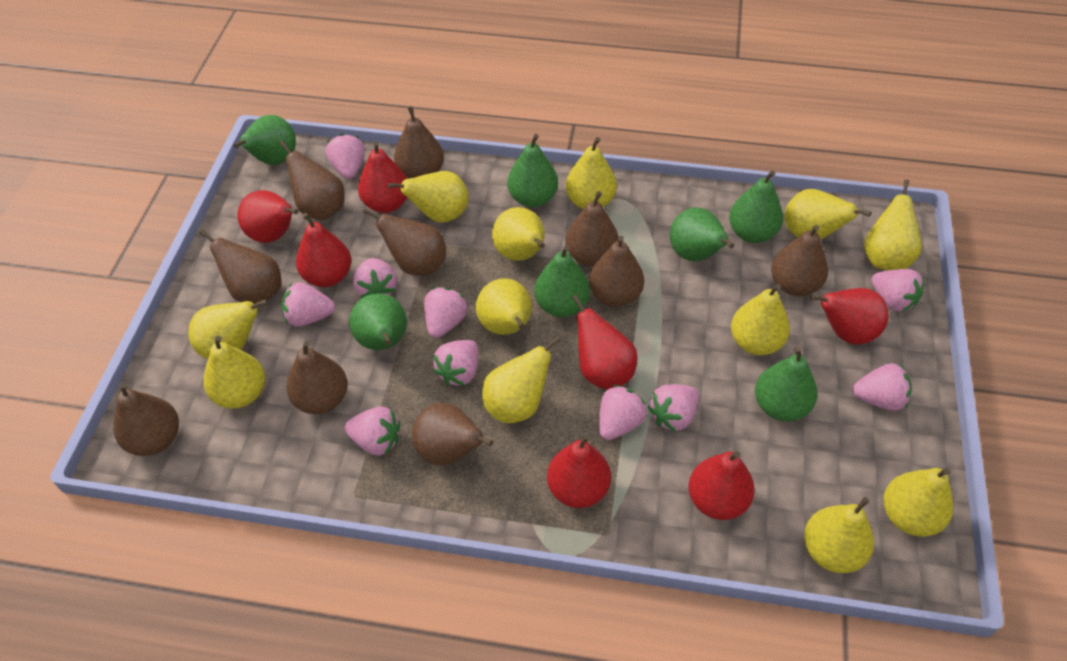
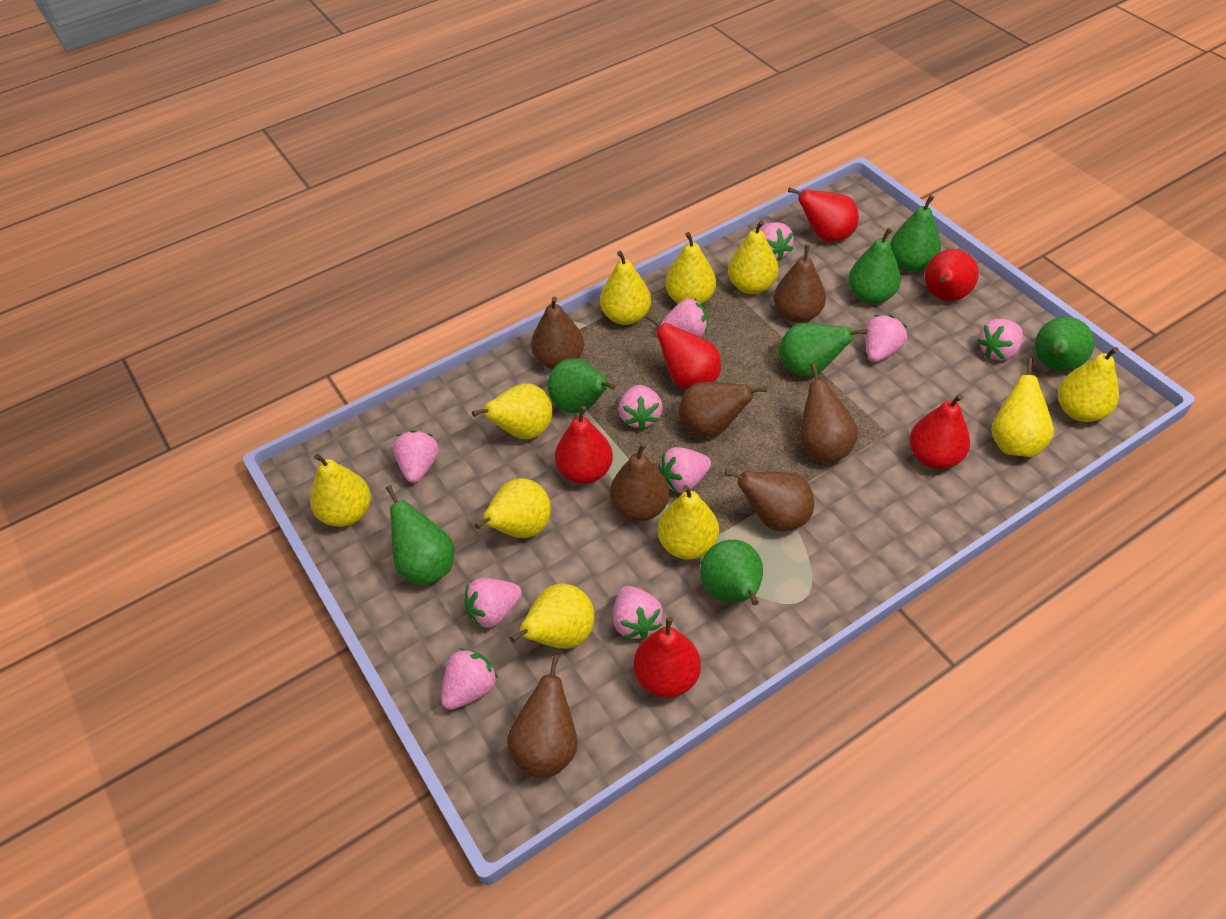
brown pear: [113,383,179,456] [199,229,282,304] [279,140,345,220] [286,341,348,414] [364,208,446,276] [394,106,444,179] [412,403,493,465] [565,191,619,266] [589,236,644,307] [771,225,828,296] = 10 -> [507,655,578,778] [531,297,584,369] [610,443,669,521] [679,381,767,437] [724,470,814,532] [774,245,826,323] [800,363,858,461] = 7
red pear: [237,190,298,243] [296,213,351,287] [358,141,407,213] [547,434,611,508] [572,295,637,390] [689,451,755,520] [811,288,888,344] = 7 -> [555,406,613,484] [634,617,701,698] [646,314,721,389] [788,187,859,242] [909,394,970,469] [925,249,979,301] = 6
yellow pear: [188,299,268,359] [203,336,265,409] [388,171,468,223] [476,278,532,335] [482,336,561,423] [492,207,545,261] [565,137,617,209] [731,284,790,355] [784,189,871,239] [804,497,874,573] [864,179,922,270] [883,468,954,537] = 12 -> [310,454,371,527] [472,383,553,439] [474,478,551,538] [510,583,595,649] [600,251,651,325] [658,485,719,560] [665,232,716,304] [728,220,779,294] [991,358,1054,457] [1058,347,1119,422] = 10

